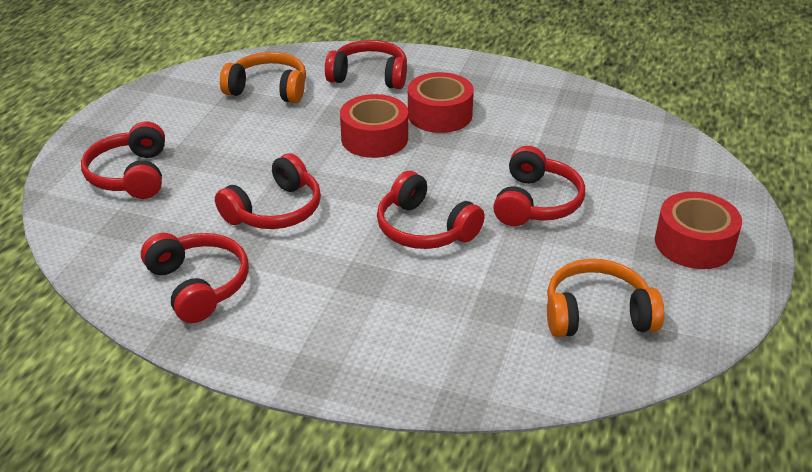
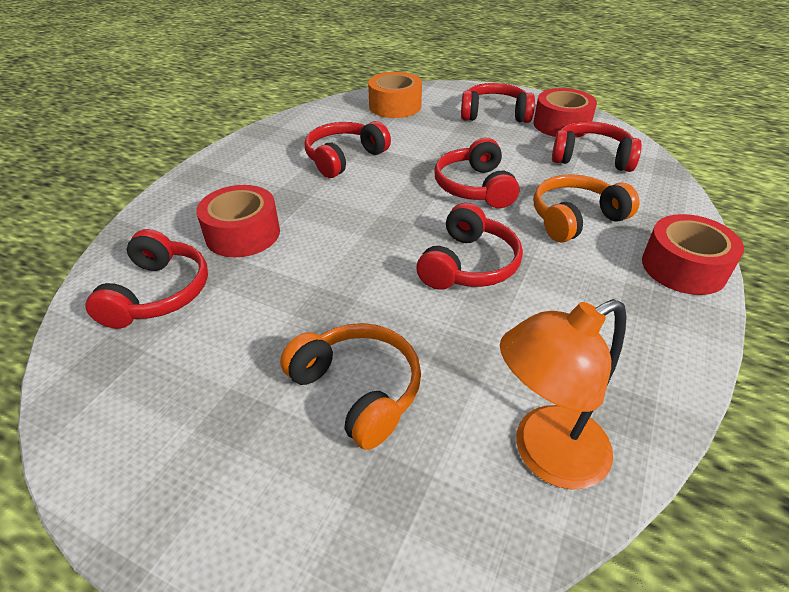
orange lamp: none = 0 -> [500,299,627,490] = 1
orange tape: none = 0 -> [368,72,422,118] = 1

